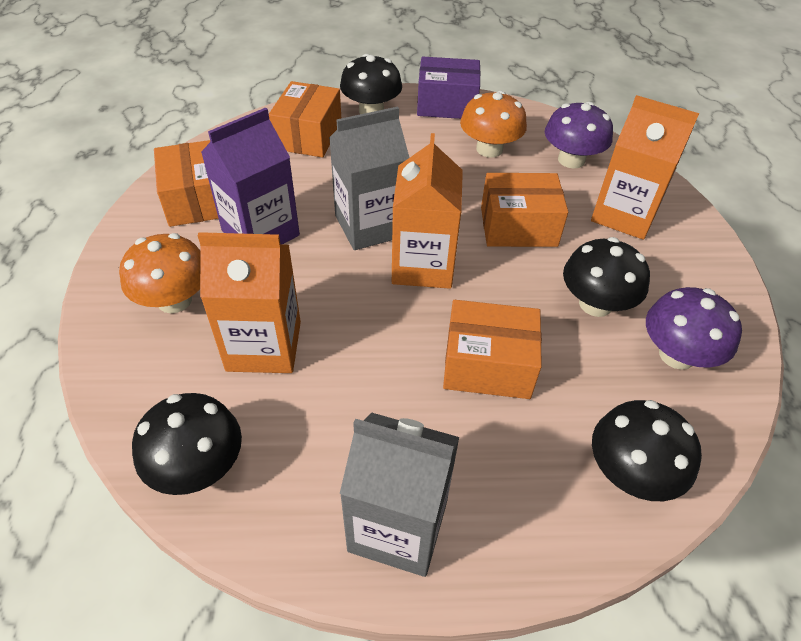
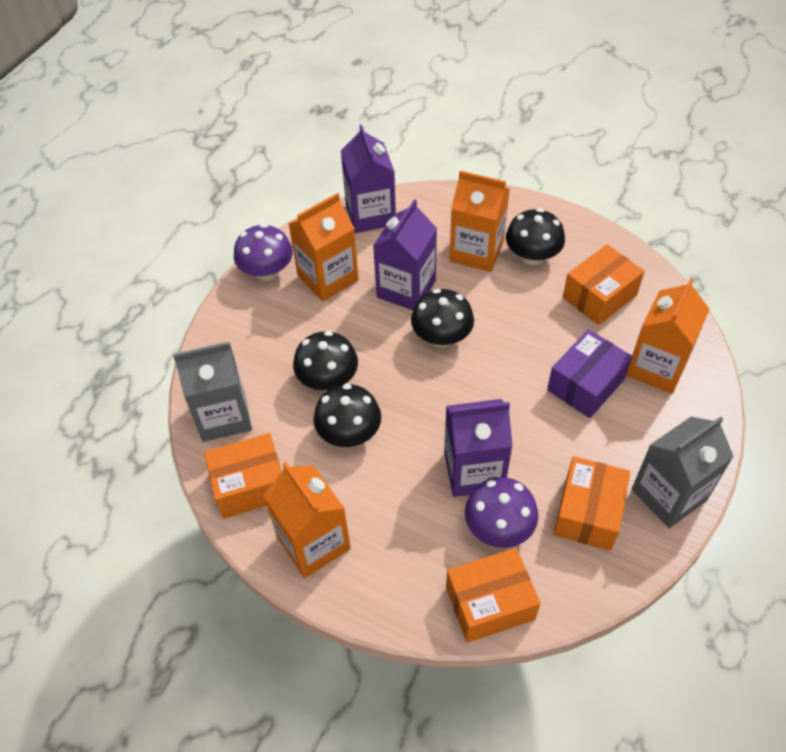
orange carton: [198,232,301,373] [392,133,463,289] [591,95,699,240] = 3 -> [263,462,351,578] [288,193,359,301] [449,171,510,272] [626,278,710,394] = 4
orange mushroom: [119,233,201,313] [460,91,527,157] = 2 -> none = 0
purple carton: [201,107,300,244] = 1 -> [341,125,396,233] [373,199,437,310] [444,399,513,497] = 3

